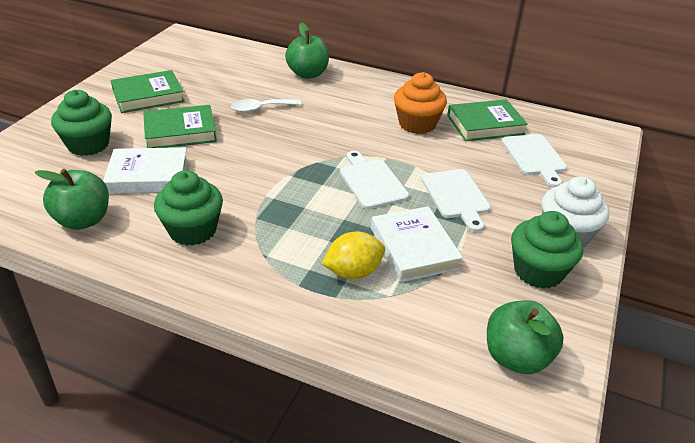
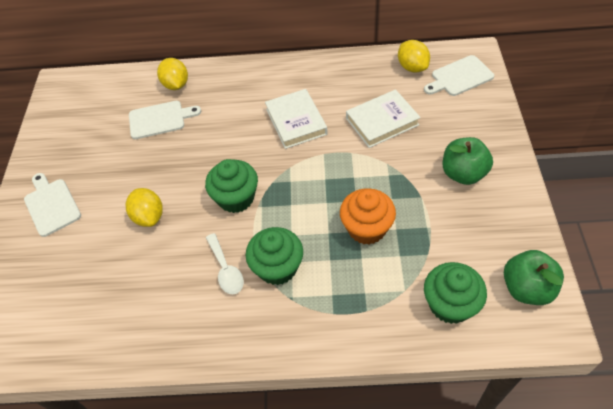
green apple: [35,169,109,230] [285,23,329,79] [487,300,564,374] = 3 -> [443,137,493,185] [504,250,564,305] = 2
green book: [111,70,185,113] [143,105,217,148] [447,99,528,141] = 3 -> none = 0
white cupcake: [541,176,609,247] = 1 -> none = 0
yellow lemon: [322,232,385,279] = 1 -> [126,188,163,227] [157,58,188,90] [398,40,430,72] = 3

